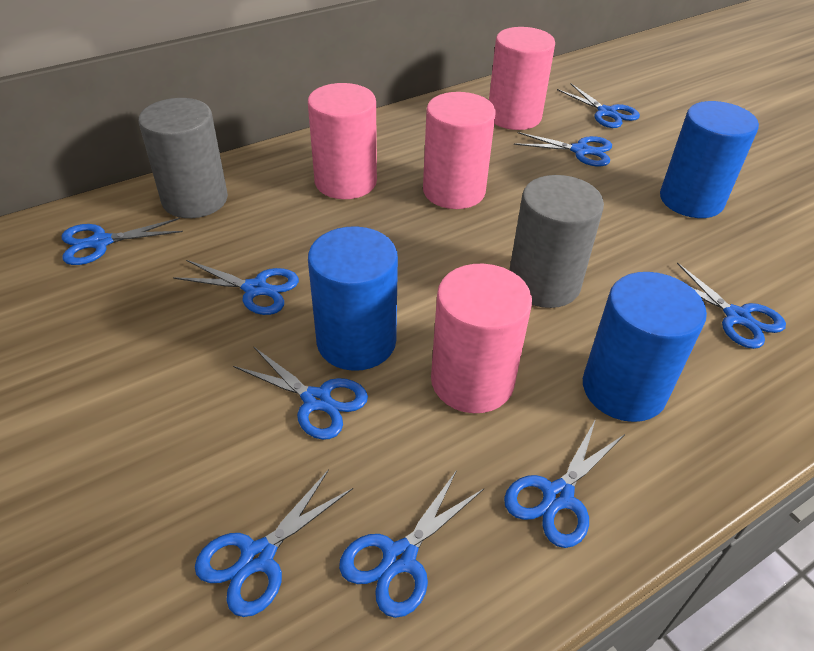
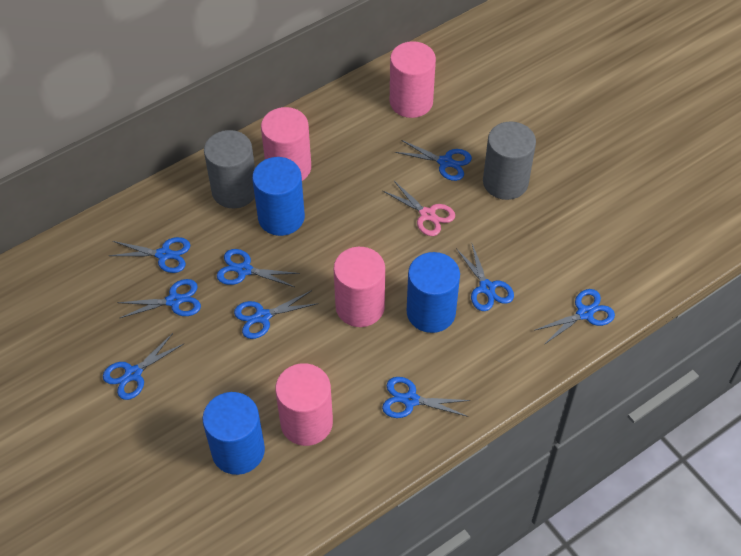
pink scissors: none = 0 -> [383,181,455,236] = 1

